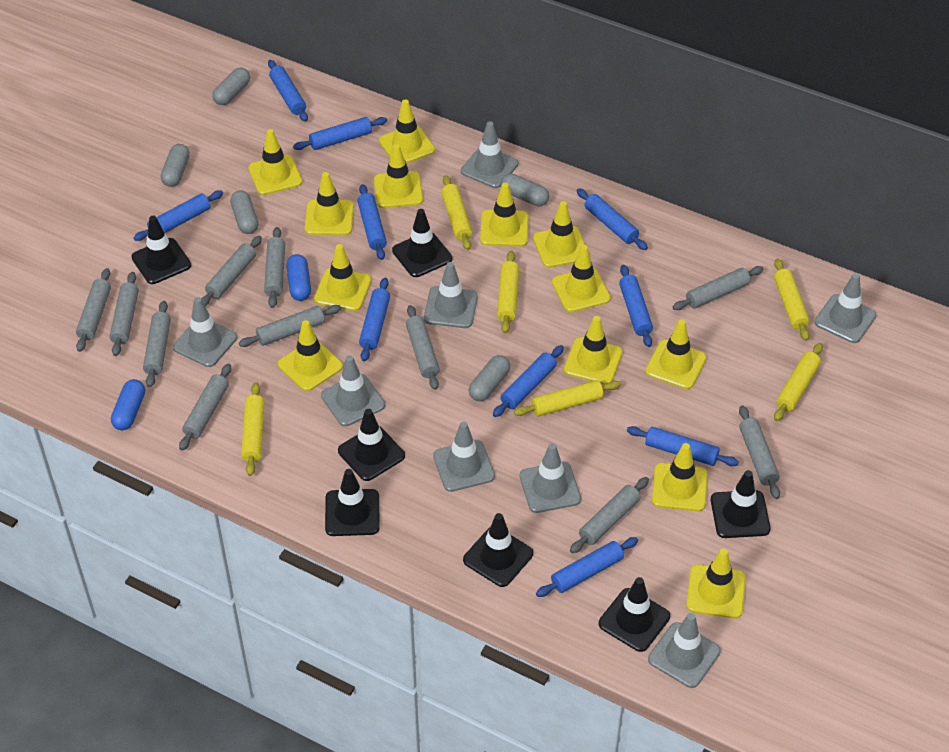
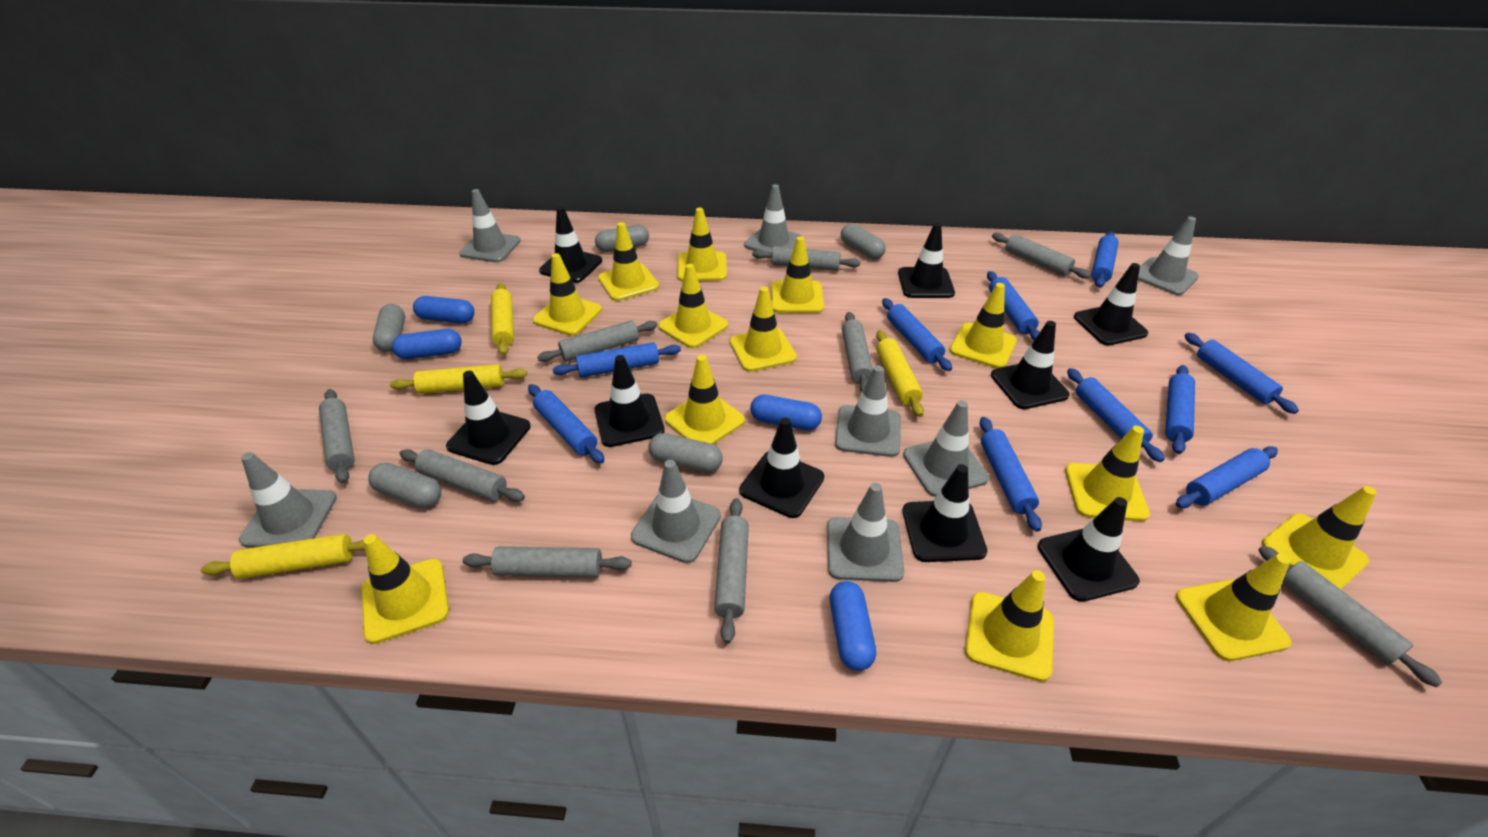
black traffic cone: [131,216,191,284] [325,469,380,536] [338,409,405,481] [392,209,452,277] [463,513,533,587] [599,577,670,652] [711,470,771,538] = 7 -> [446,371,531,465] [539,206,602,283] [594,355,665,447] [739,418,824,518] [898,223,955,298] [902,464,988,562] [991,321,1070,409] [1038,497,1140,602] [1074,263,1148,345] = 9
blue capsule: [111,379,145,430] [286,254,311,301] = 2 -> [392,329,462,359] [413,296,474,324] [750,395,822,430] [829,581,876,671] = 4
grey rolling pin: [76,268,111,352] [109,272,139,356] [143,301,171,388] [179,363,231,451] [201,236,262,306] [239,305,341,347] [264,227,285,308] [406,305,440,390] [570,477,649,553] [673,266,763,310] [739,405,780,499] = 11 -> [319,389,354,484] [399,449,525,502] [463,546,632,578] [537,320,658,362] [714,498,749,644] [752,246,860,271] [842,312,873,392] [992,233,1091,279] [1258,546,1442,687] = 9
yellow rolling pin: [241,382,265,476] [441,175,472,250] [497,251,519,333] [514,380,621,416] [774,258,810,341] [774,343,823,421] = 6 -> [201,534,382,579] [390,364,527,394] [491,283,514,355] [876,330,924,417] = 4

